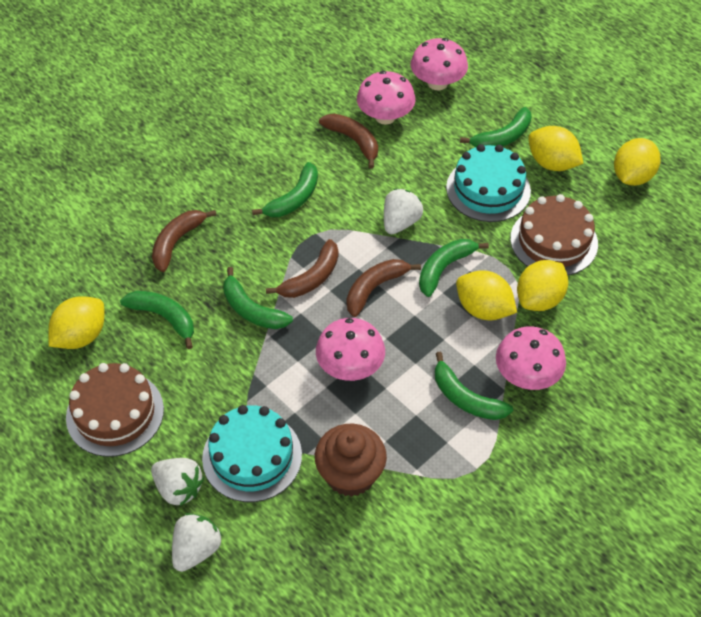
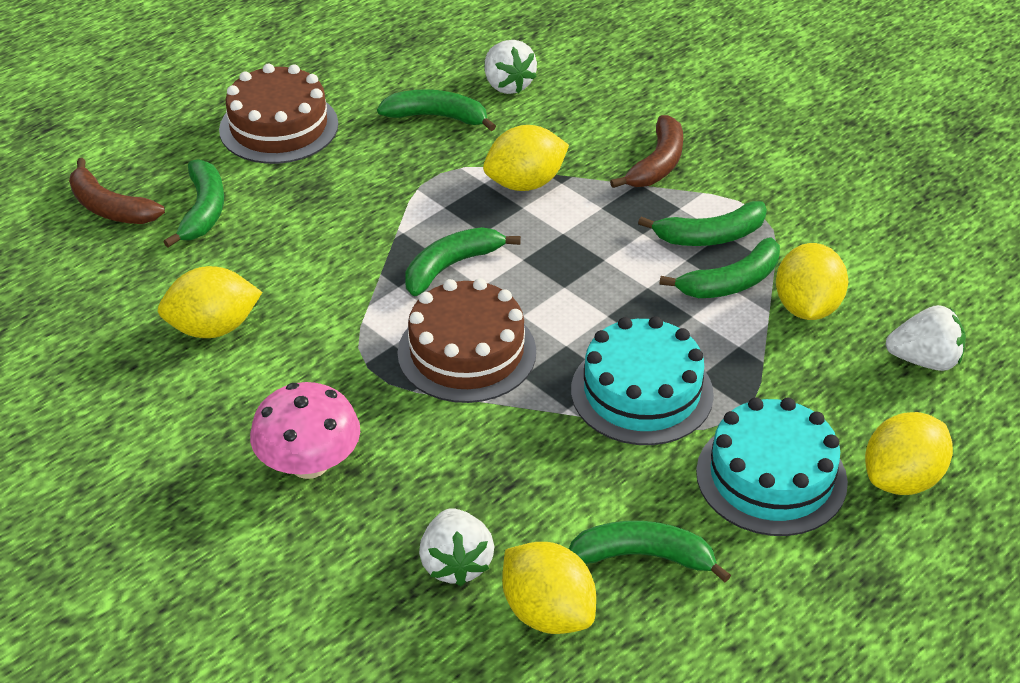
brown banana: [152,210,216,272] [266,239,338,298] [319,114,378,169] [347,259,421,317] = 4 -> [69,158,165,224] [610,115,683,188] = 2
brown cupcake: [315,424,387,497] = 1 -> none = 0
pink mushroom: [316,318,385,381] [357,71,416,125] [411,38,468,90] [496,326,566,390] = 4 -> [250,382,360,479] = 1

